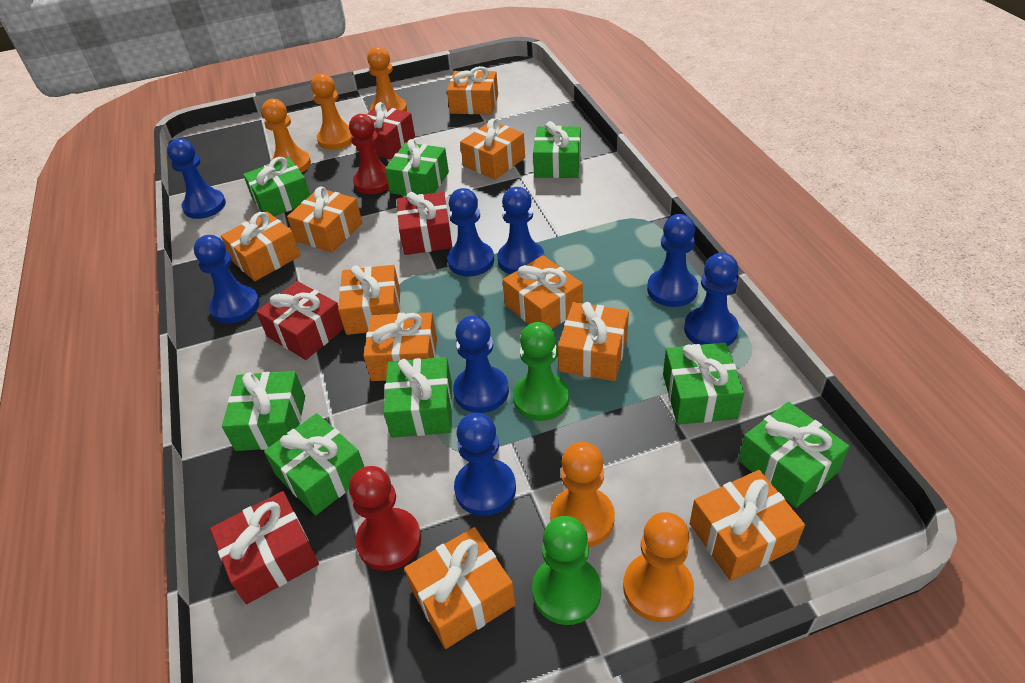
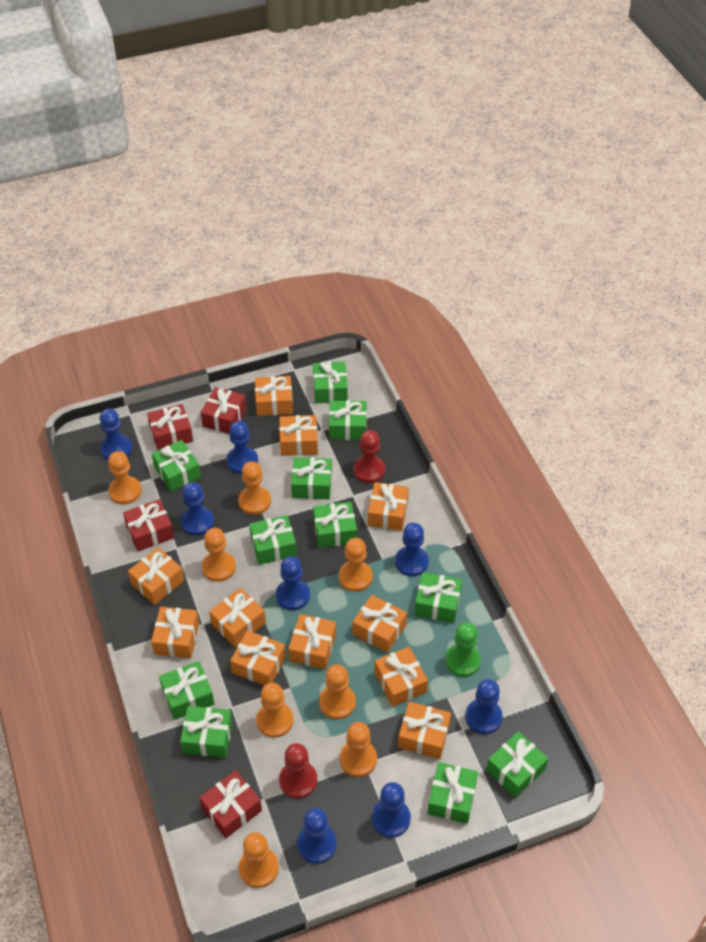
green gift: [222,371,305,451] [243,157,310,216] [264,413,364,516] [383,357,452,438] [385,139,449,196] [533,121,581,178] [663,342,744,425] [738,402,850,508] = 8 -> [152,440,201,492] [159,661,214,720] [180,706,233,758] [249,515,297,565] [291,457,332,499] [313,362,348,404] [313,502,357,548] [329,400,367,440] [414,572,462,623] [427,762,478,824] [486,731,548,798] = 11
green pawn: [513,322,569,421] [532,516,601,625] = 2 -> [445,622,481,677] = 1
orange gift: [221,211,300,281] [287,186,362,253] [338,265,401,335] [363,312,437,381] [404,527,516,649] [447,66,498,115] [460,118,525,180] [503,255,583,329] [558,302,629,381] [690,470,805,581] = 10 -> [128,547,185,605] [151,607,199,658] [209,588,266,647] [230,630,286,686] [255,376,293,416] [279,415,318,456] [288,614,336,669] [353,595,407,653] [368,482,409,531] [374,647,428,707] [398,702,451,759] = 11
orange pawn: [262,99,311,173] [311,74,352,150] [367,46,407,112] [550,442,615,547] [623,512,694,622] = 5 -> [108,451,142,504] [202,528,236,582] [238,461,271,515] [239,832,279,888] [256,683,293,738] [319,664,356,719] [339,538,373,592] [340,722,377,777] = 8

